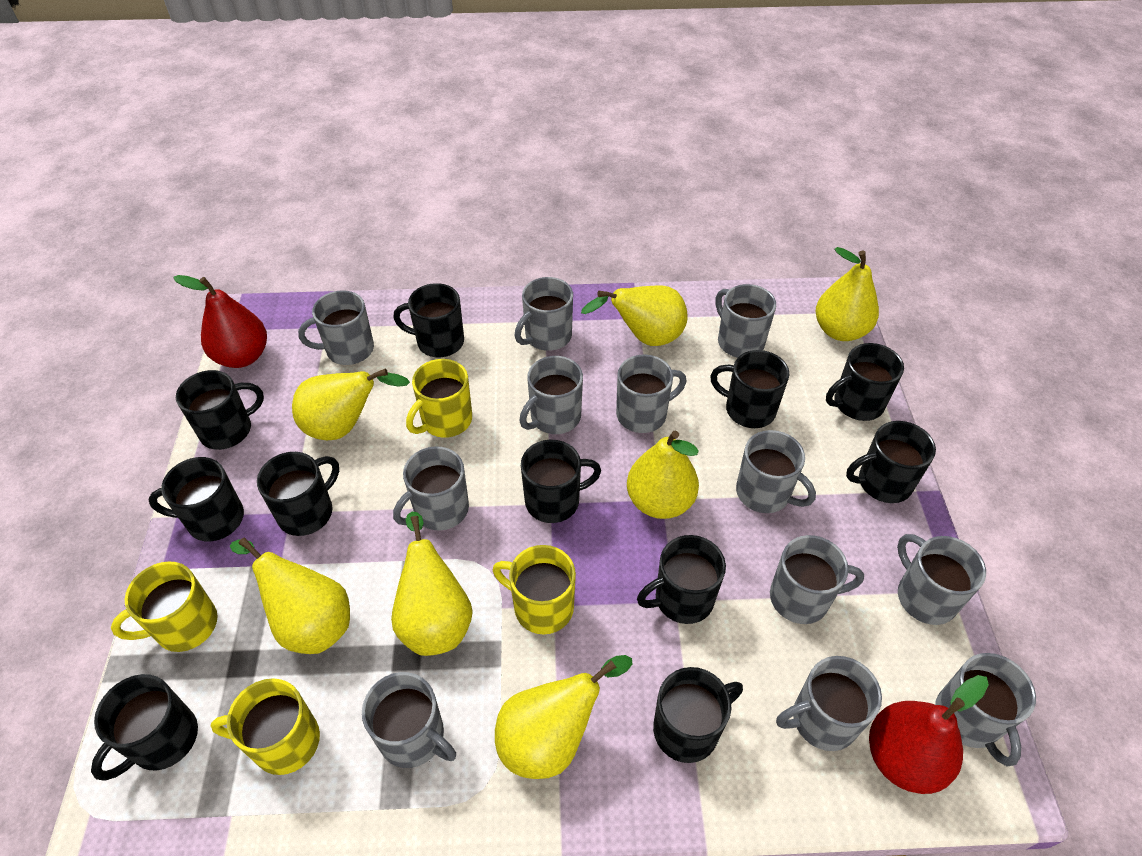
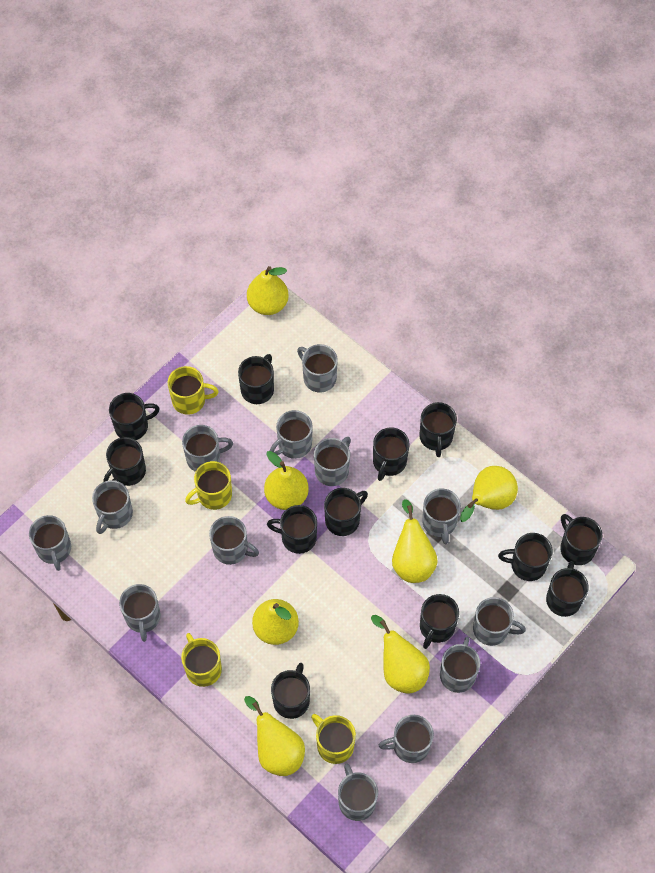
black mug: [91,674,198,781] [148,457,244,541] [176,370,264,450] [257,452,339,536] [394,283,464,357] [521,440,601,523] [637,535,726,624] [653,667,743,763] [710,350,789,428] [826,343,904,421] [846,421,936,503] = 11 -> [103,437,146,486] [109,393,160,440] [238,354,274,404] [267,505,317,554] [271,663,310,719] [324,488,368,536] [373,427,409,481] [419,402,457,457] [420,594,459,649] [498,533,553,581] [546,561,589,617] [560,514,602,565] = 12
grey mug: [298,290,374,365] [362,672,456,768] [393,446,469,530] [515,277,573,351] [519,356,583,434] [616,355,686,433] [716,284,776,358] [736,430,816,513] [770,535,864,624] [776,656,882,751] [897,534,986,625] [935,653,1036,767] = 12 -> [29,515,71,571] [92,480,133,534] [119,584,161,642] [182,425,233,472] [209,516,259,565] [270,410,313,459] [297,344,338,392] [314,437,351,486] [338,764,378,821] [379,715,434,763] [422,488,461,545] [440,637,480,693] [473,597,526,646] = 13
red pear: [173,275,267,368] [869,675,989,794] = 2 -> none = 0

